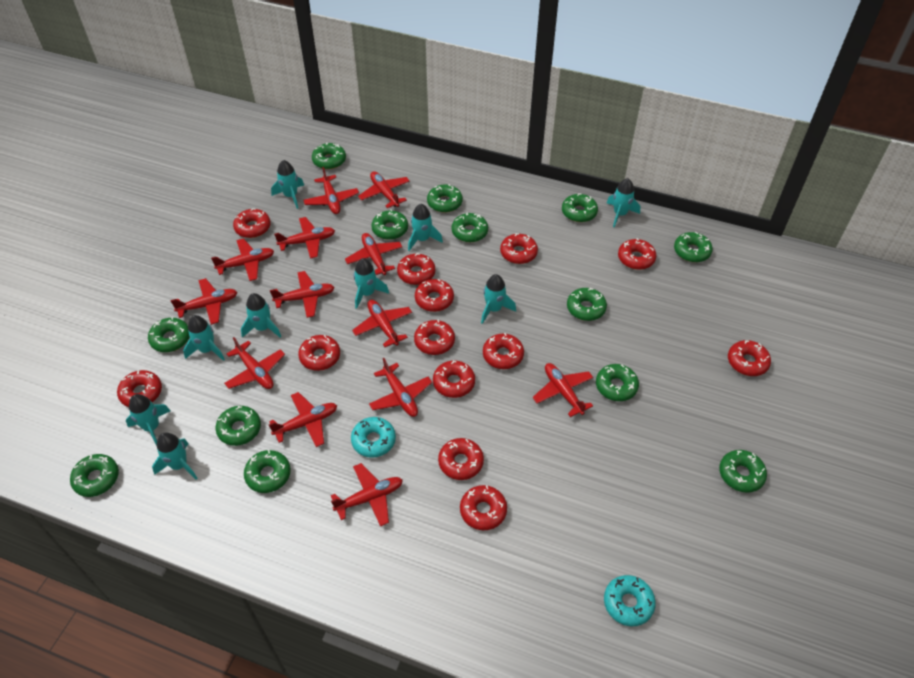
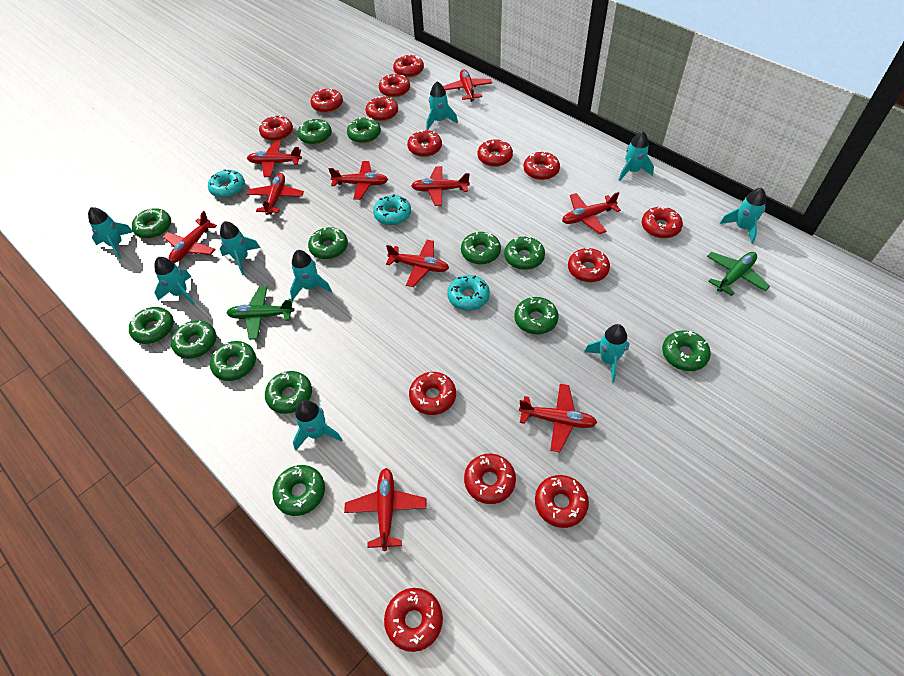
green plane: none = 0 -> [227,286,294,340] [707,252,770,296] = 2
red donut: [117,370,162,407] [233,208,271,238] [298,335,340,371] [397,253,435,285] [414,319,455,355] [415,279,454,312] [433,360,475,398] [438,438,484,480] [460,485,507,530] [483,333,524,369] [500,233,538,264] [618,238,657,270] [728,340,771,376] = 13 -> [259,115,293,141] [311,88,343,113] [365,96,398,121] [379,74,410,98] [384,588,443,652] [393,54,424,78] [407,130,442,157] [409,372,456,415] [464,454,516,504] [477,139,513,167] [524,151,560,180] [535,475,589,528] [568,248,610,282] [642,206,683,238] = 14
red plane: [170,278,237,325] [211,238,274,281] [224,337,285,389] [269,392,337,447] [270,271,335,318] [274,217,335,259] [303,167,359,214] [331,463,403,527] [345,233,402,275] [352,300,412,347] [358,171,410,208] [369,358,432,417] [533,363,593,417] = 13 -> [163,211,217,263] [247,141,302,177] [247,173,304,215] [329,161,388,200] [344,468,427,551] [386,240,449,287] [411,166,470,206] [443,69,492,102] [519,384,597,452] [562,192,621,234] = 10
turquoise donut: [351,417,396,458] [604,575,656,626] = 2 -> [208,169,245,198] [373,194,411,225] [447,275,490,311] = 3

